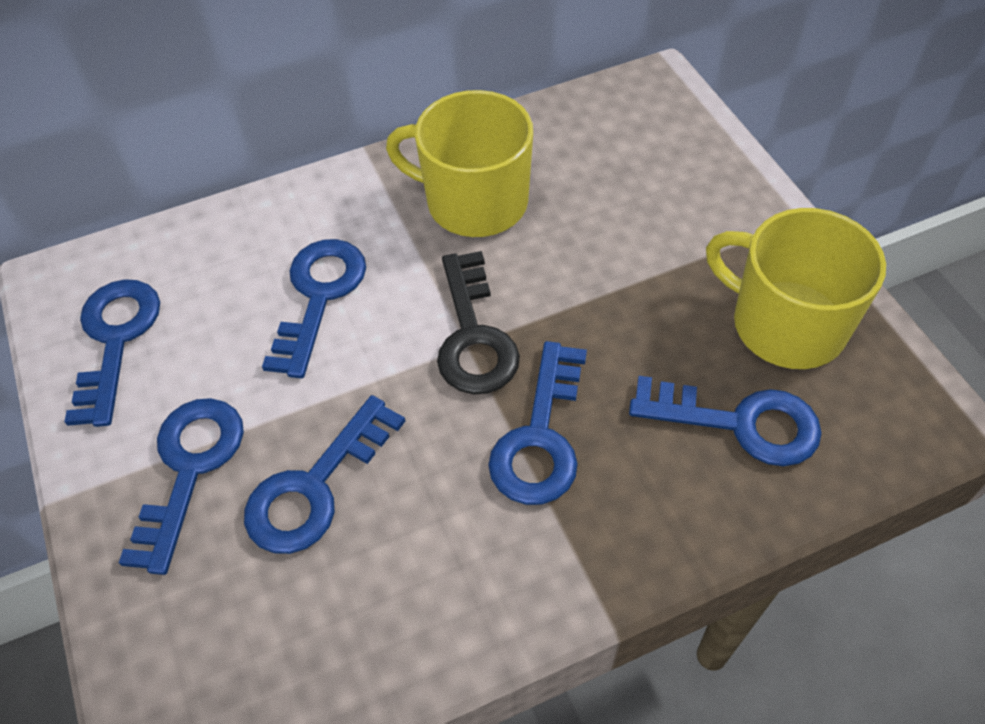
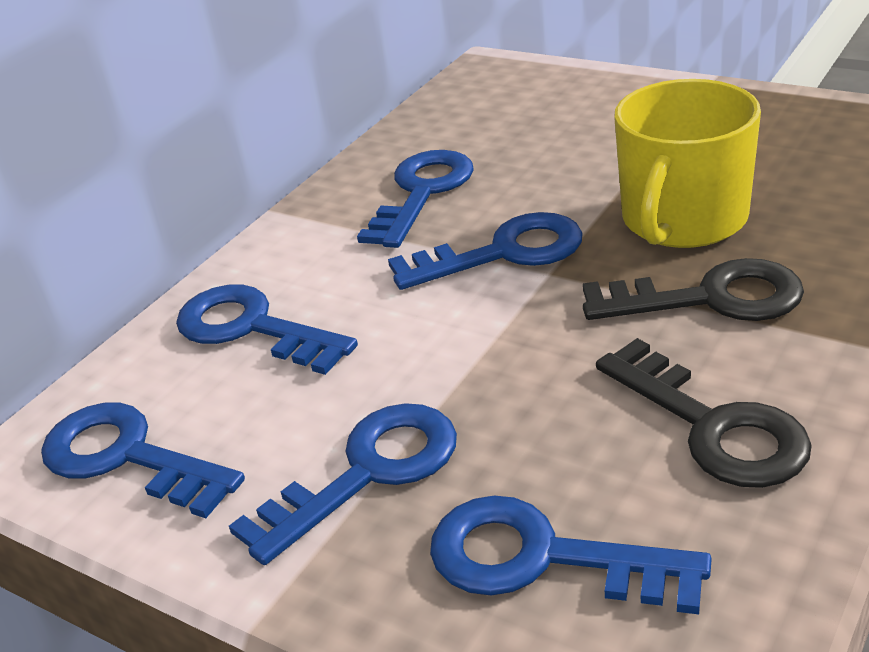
black key: [437,251,520,394] = 1 -> [583,258,804,321] [596,338,812,488] = 2
yellow mug: [386,90,533,237] [706,208,886,369] = 2 -> [614,79,761,248] = 1

